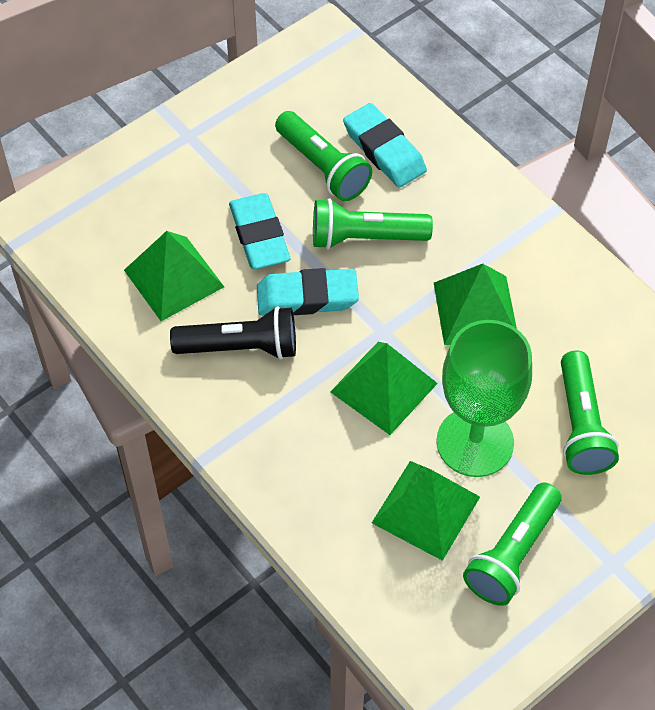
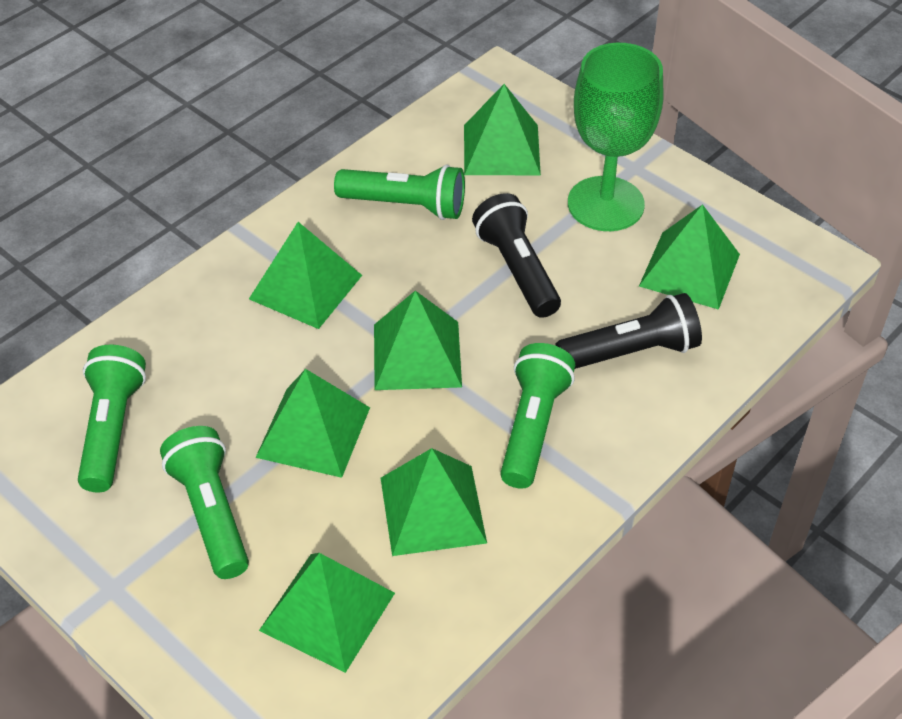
black flashlight: [170,306,296,360] = 1 -> [472,193,561,318] [555,293,702,369] = 2
green pyramid: [124,231,224,321] [330,342,438,435] [372,461,480,561] [434,264,517,345] = 4 -> [249,222,362,329] [255,369,370,478] [259,553,395,673] [374,291,462,390] [381,448,487,556] [464,84,541,175] [639,204,740,310] = 7
turquoise eraser: [229,193,290,269] [257,268,359,316] [343,103,427,188] = 3 -> none = 0

